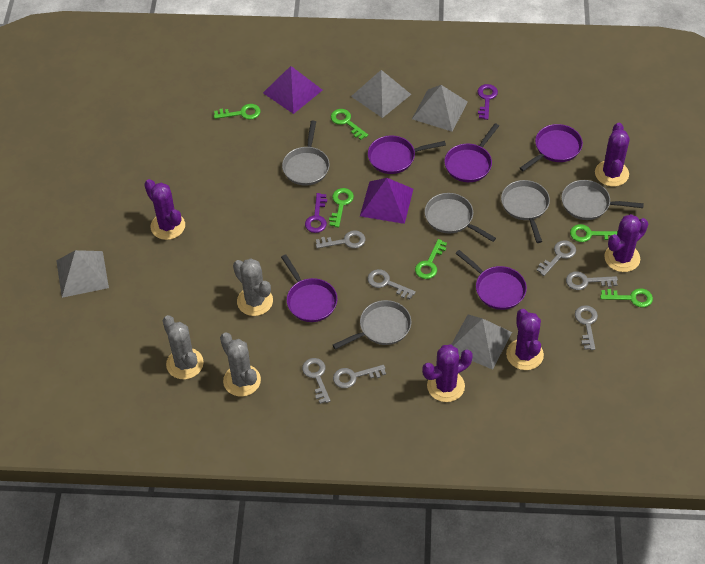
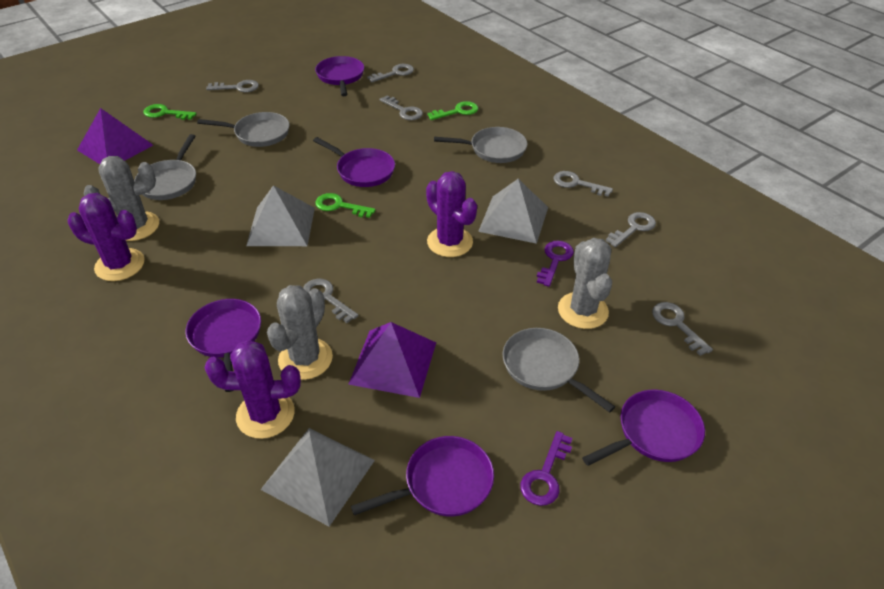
green key: [214,104,261,120] [329,188,354,228] [331,109,368,140] [415,239,447,279] [570,224,618,242] [600,288,653,307] = 6 -> [143,104,196,120] [315,193,376,218] [427,101,478,120] = 3
grey pan: [282,121,330,186] [333,300,411,349] [425,193,496,242] [501,180,550,243] [561,180,644,220] = 5 -> [134,134,196,200] [197,112,290,147] [434,127,527,163] [503,328,615,413] = 4
grey pyramid: [56,250,109,298] [351,70,411,118] [412,85,468,132] [451,315,512,369] = 4 -> [246,185,315,246] [260,428,375,527] [478,179,548,244] = 3
purple cactus: [144,179,185,240] [422,344,473,402] [506,309,544,370] [595,123,630,187] [604,214,648,272] = 5 -> [67,193,144,281] [205,340,301,439] [426,171,477,257] = 3

